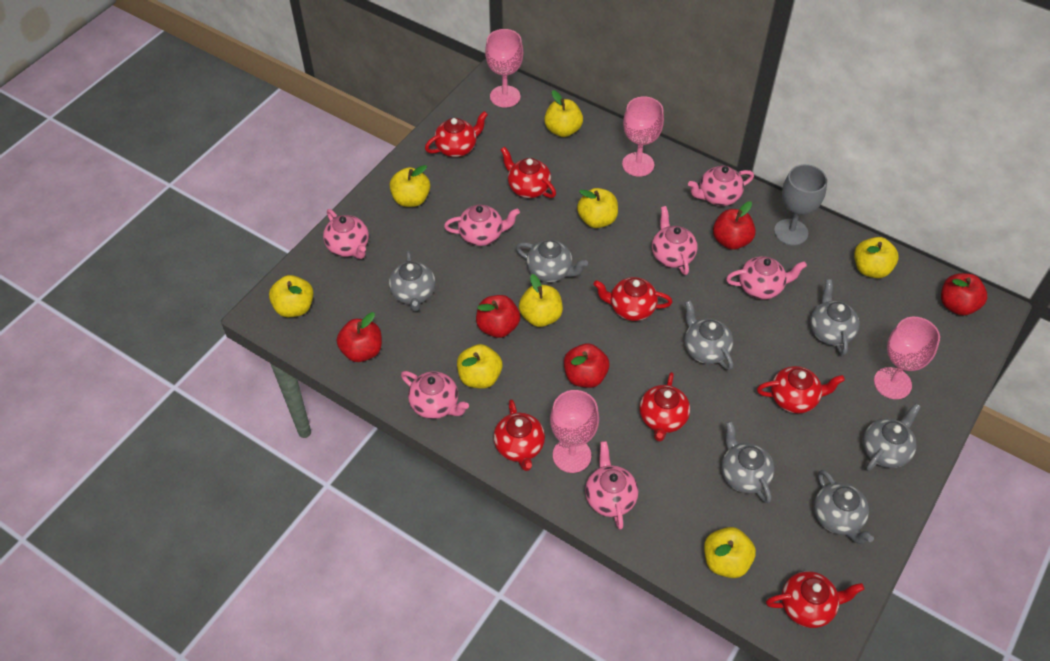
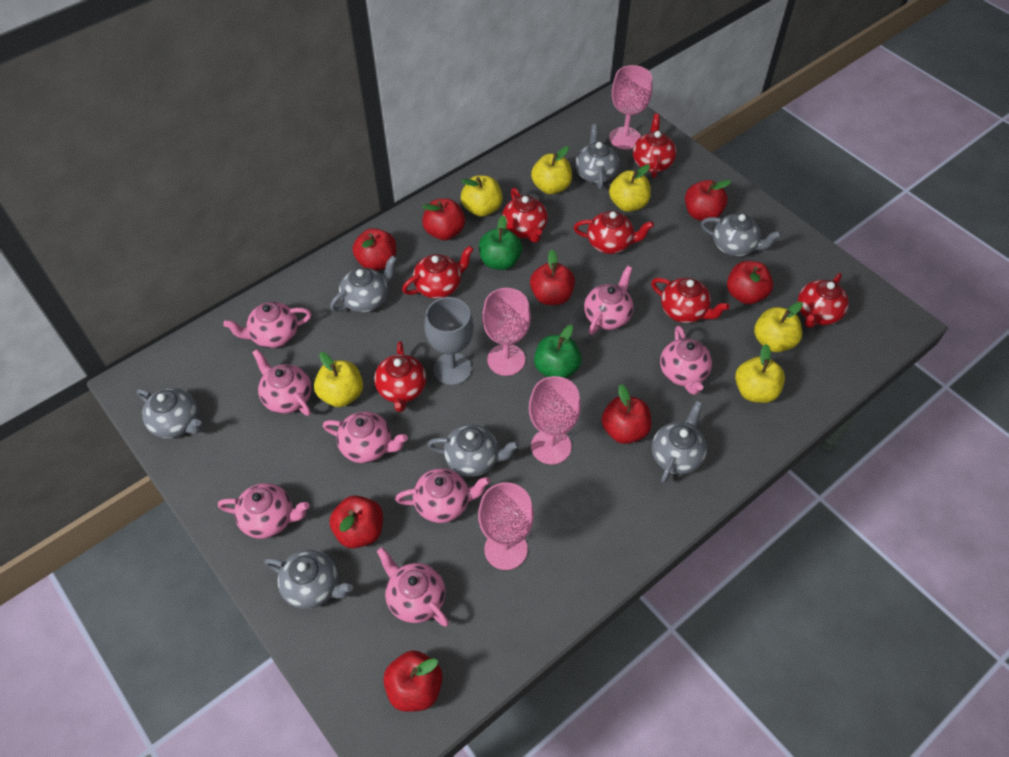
green apple: none = 0 -> [479,215,522,270] [534,325,582,378] = 2
pink teapot: [323,209,369,259] [401,371,469,419] [444,205,520,246] [585,441,638,530] [652,206,698,275] [688,166,754,206] [726,256,807,299] = 7 -> [218,483,310,539] [223,302,311,348] [252,349,312,416] [323,412,408,463] [377,547,449,627] [395,468,490,523] [584,266,633,335] [660,326,712,395] = 8
red apple: [337,312,382,362] [476,295,520,338] [564,343,609,388] [713,201,756,250] [941,273,987,316] = 5 -> [330,495,383,548] [353,228,396,271] [383,650,443,712] [422,198,465,240] [530,250,575,305] [602,384,651,444] [685,180,731,221] [727,261,773,304] = 8
yellow apple: [269,275,314,317] [389,165,430,207] [457,344,502,388] [519,274,563,327] [544,90,583,137] [577,188,618,228] [704,527,756,578] [854,237,899,278] = 8 -> [314,352,363,407] [461,175,503,217] [531,146,572,194] [609,164,651,212] [735,344,785,403] [754,302,803,352] = 6

